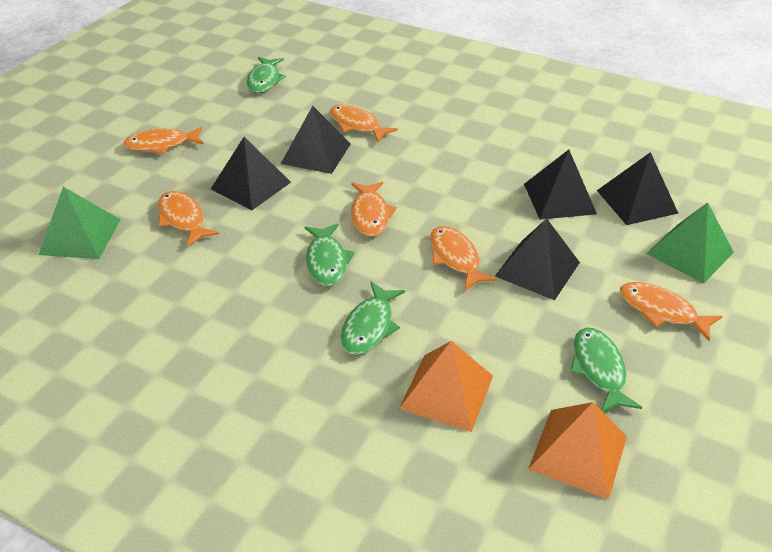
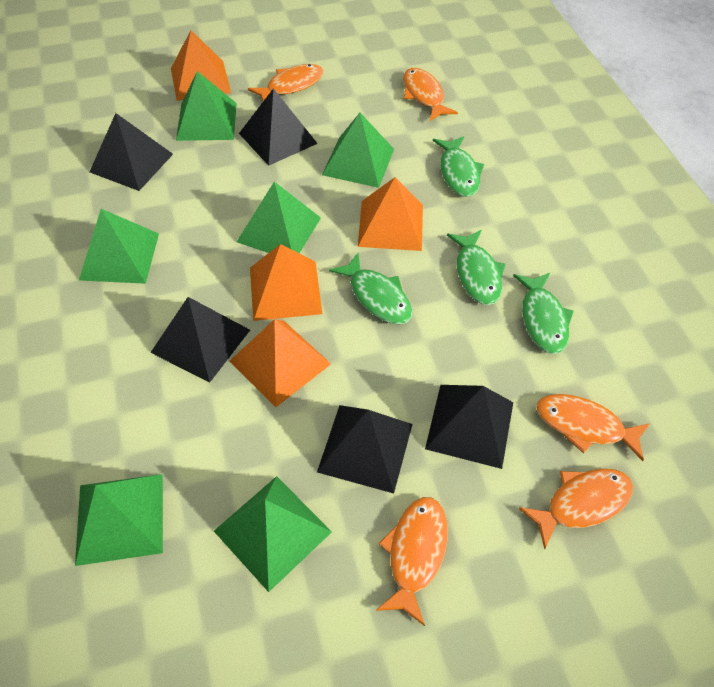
green pyramid: [39,187,121,259] [646,202,734,283] = 2 -> [75,474,163,566] [79,209,159,284] [176,71,237,141] [214,476,332,592] [237,181,321,253] [322,113,394,188] = 6
orange fish: [123,127,204,154] [158,191,219,247] [330,104,398,142] [351,181,397,237] [430,226,497,291] [620,282,723,341] = 6 -> [248,64,323,101] [376,497,448,626] [403,68,458,121] [518,469,633,550] [536,394,650,461] = 5
orange pyramid: [399,341,493,432] [528,402,627,500] = 2 -> [171,30,231,101] [230,319,331,407] [250,244,322,321] [358,177,423,251] = 4

